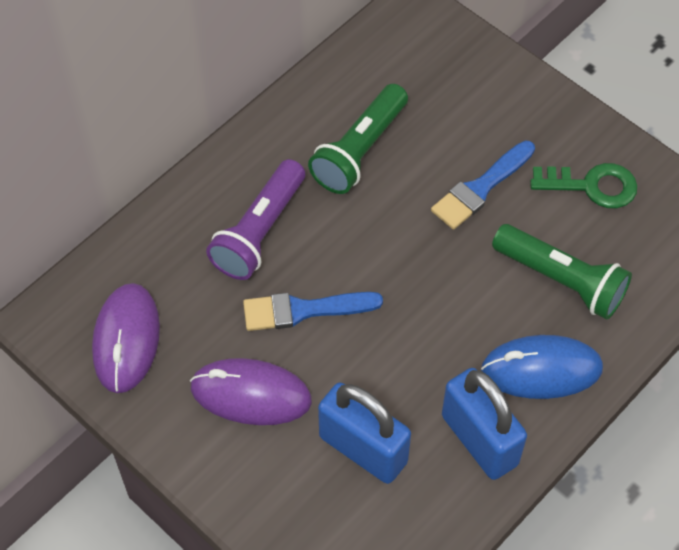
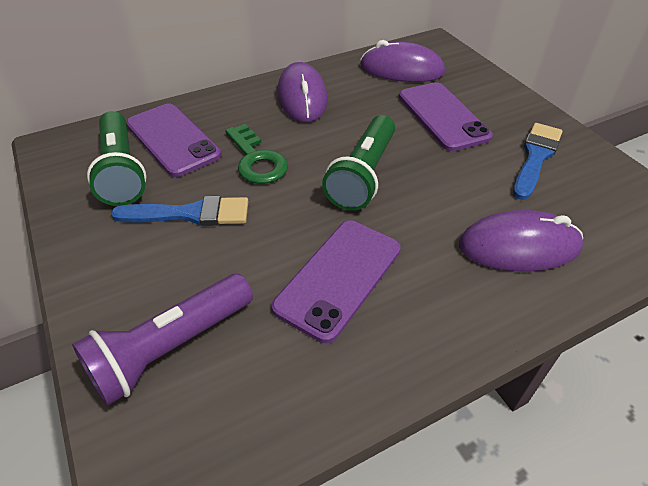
blue mouse: [481,335,603,399] = 1 -> none = 0
blue padlock: [318,383,411,484] [442,368,527,480] = 2 -> none = 0
purple mouse: [92,283,160,393] [190,358,312,425] = 2 -> [278,62,328,122] [360,40,445,82] [459,210,583,272] = 3
purple phone: none = 0 -> [126,104,221,177] [272,221,401,343] [399,82,493,151] = 3

